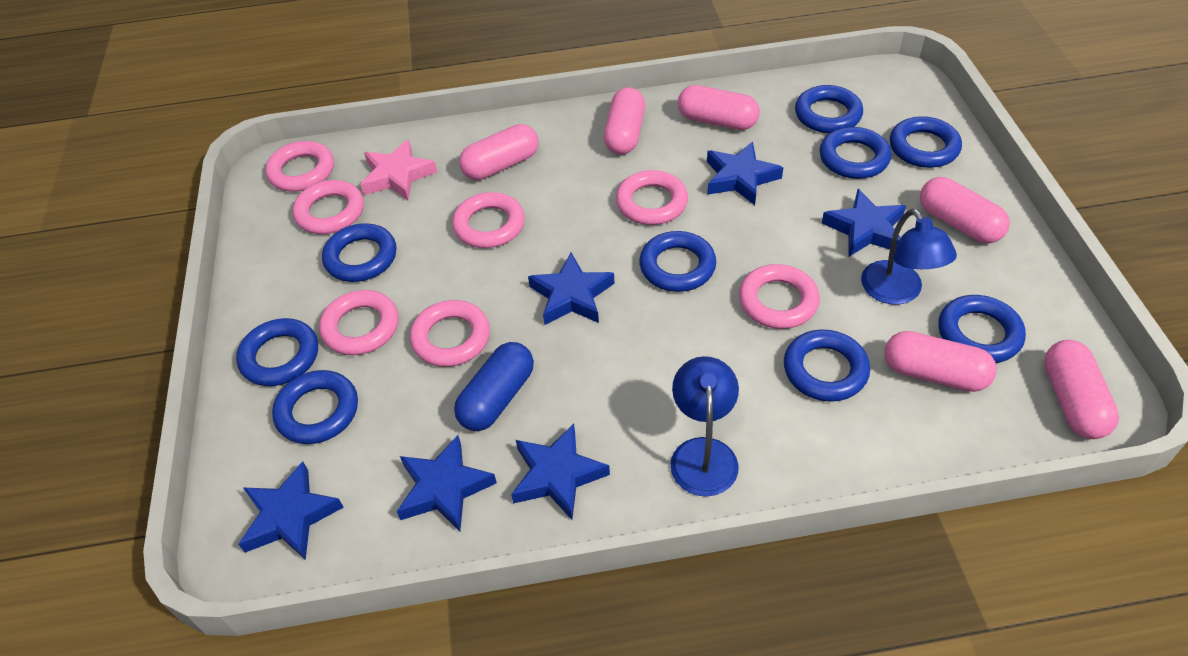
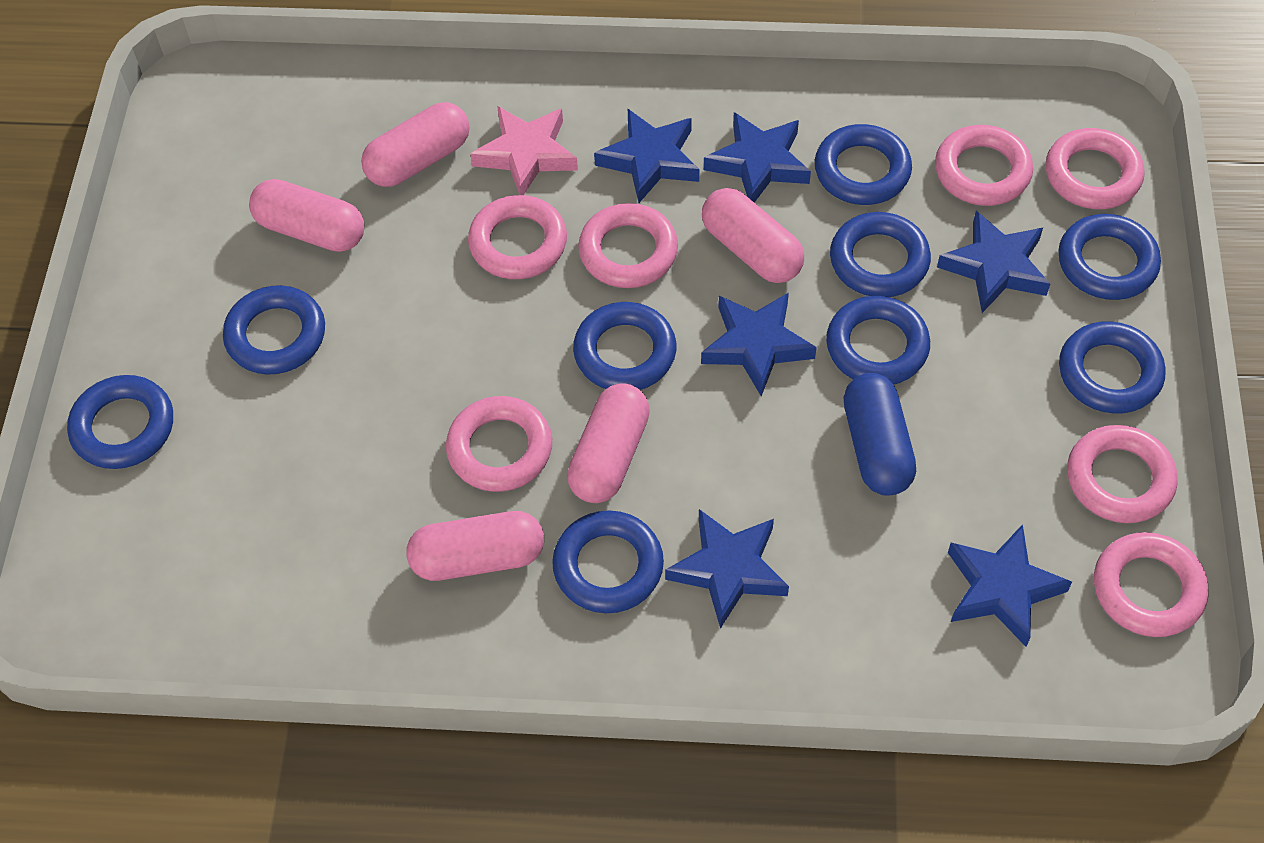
blue lamp: [670,356,739,497] [861,209,957,305] = 2 -> none = 0
pink capsule: [459,124,539,180] [604,87,645,155] [678,85,760,130] [884,331,997,392] [920,177,1010,244] [1044,340,1119,439] = 6 -> [249,179,364,252] [361,102,470,187] [406,511,544,581] [567,383,650,503] [702,188,804,283] = 5

